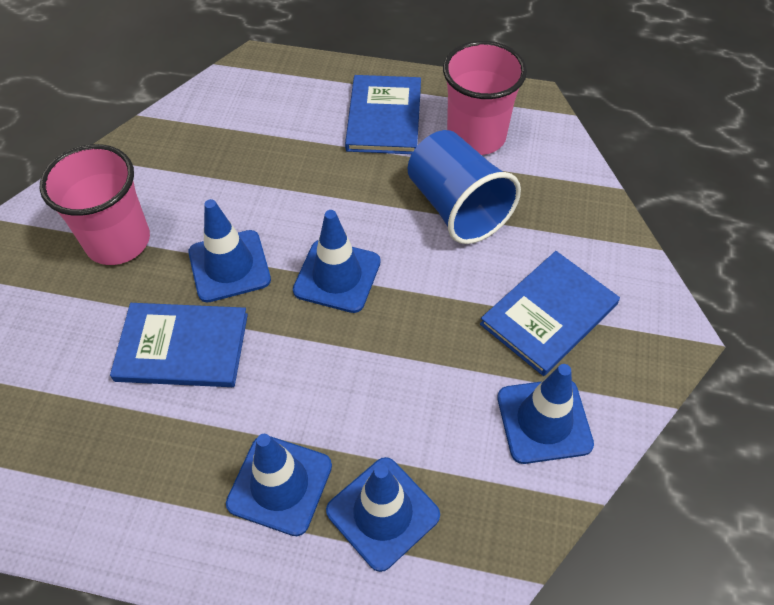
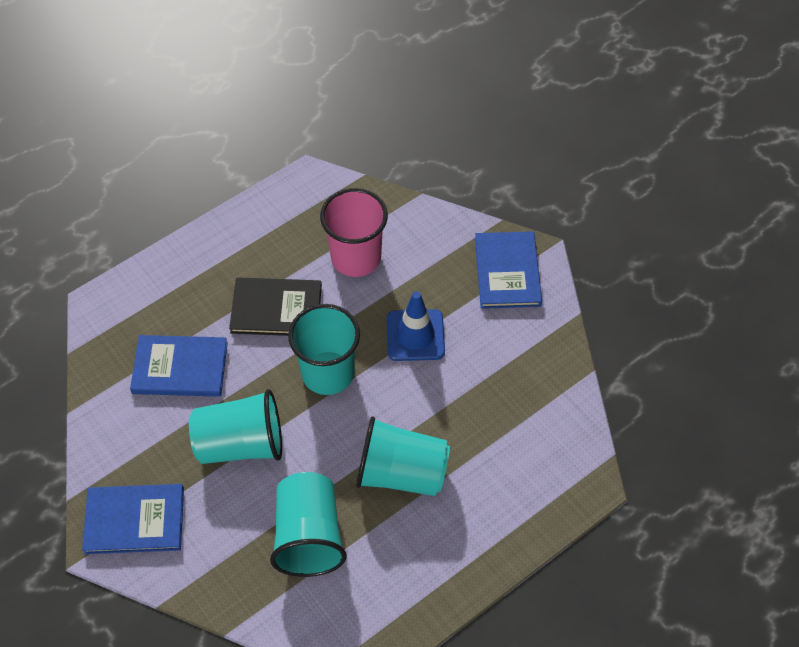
black book: none = 0 -> [229,277,322,336] = 1
blue cup: [408,130,521,244] = 1 -> none = 0
blue traffic cone: [188,199,271,302] [226,434,332,536] [293,210,381,313] [326,457,440,572] [497,364,594,464] = 5 -> [387,291,445,361] = 1
pink cup: [40,144,150,265] [443,41,527,155] = 2 -> [320,188,388,277] = 1
turquoise cup: none = 0 -> [189,389,282,464] [270,472,347,577] [288,304,360,395] [356,416,450,496] = 4

